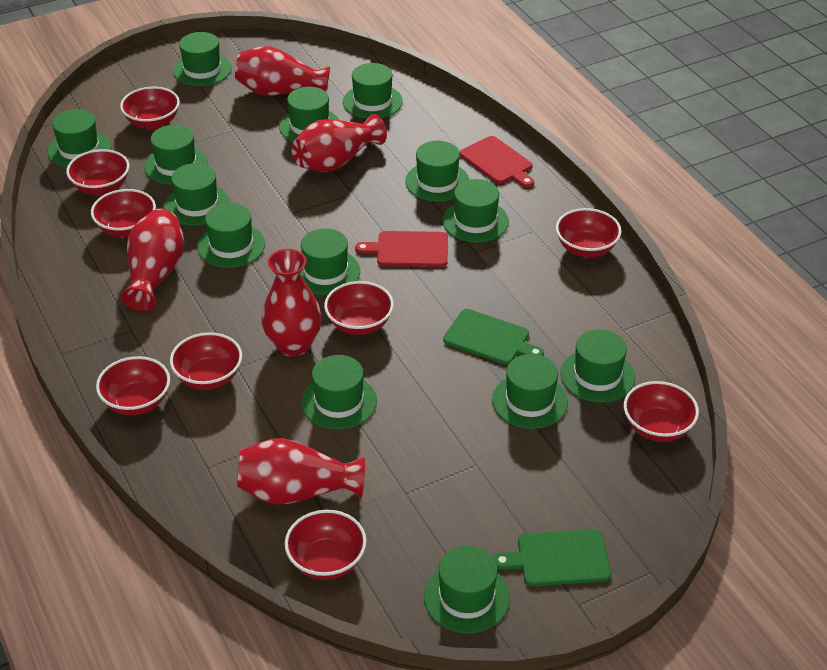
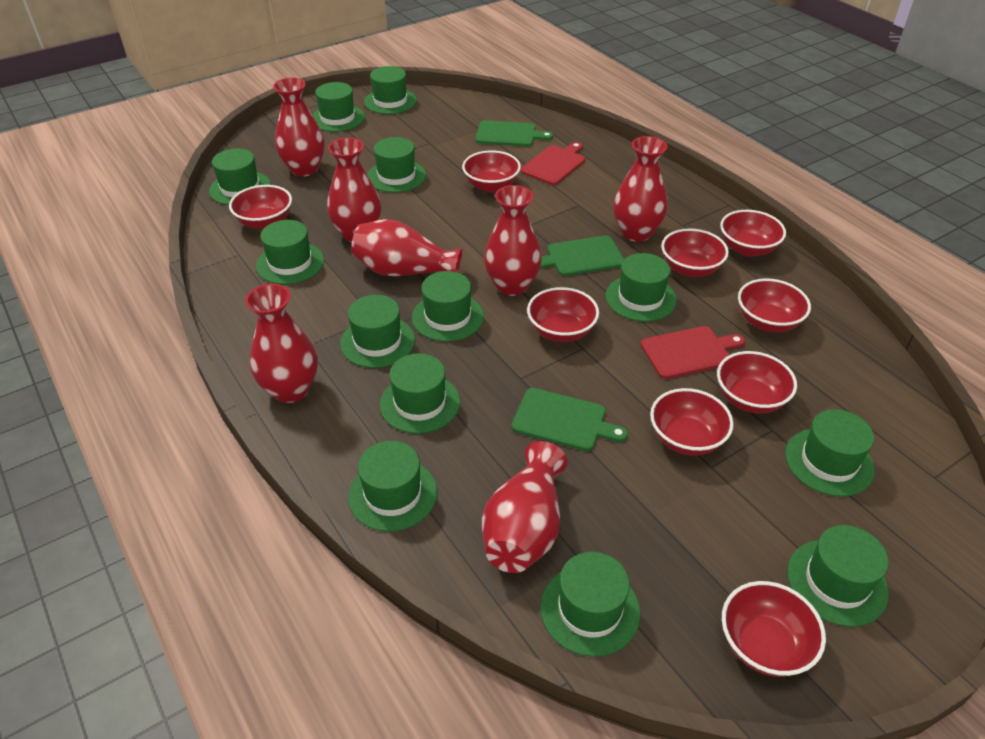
green cutting board: [443,309,544,365] [493,529,611,586] = 2 -> [476,120,553,147] [511,388,628,451] [540,235,624,276] = 3
green hat: [47,109,111,168] [144,125,208,185] [164,163,230,226] [173,32,232,86] [197,203,265,268] [279,87,339,142] [300,228,360,295] [301,355,377,430] [343,63,403,119] [405,141,469,202] [424,546,510,633] [443,179,509,243] [492,354,568,429] [560,329,635,402] = 14 -> [209,148,271,205] [256,220,324,285] [312,82,365,132] [340,295,415,368] [348,441,437,532] [364,66,417,114] [367,137,426,193] [380,353,460,434] [412,271,484,342] [540,552,640,657] [605,253,677,322] [785,409,875,497] [787,525,889,627] = 13
red vase: [120,209,185,311] [235,46,330,96] [237,438,365,505] [261,249,322,357] [292,114,387,172] = 5 -> [245,284,318,403] [273,78,325,176] [327,138,381,243] [351,219,463,276] [481,441,567,573] [484,185,542,296] [613,136,668,242] = 7

